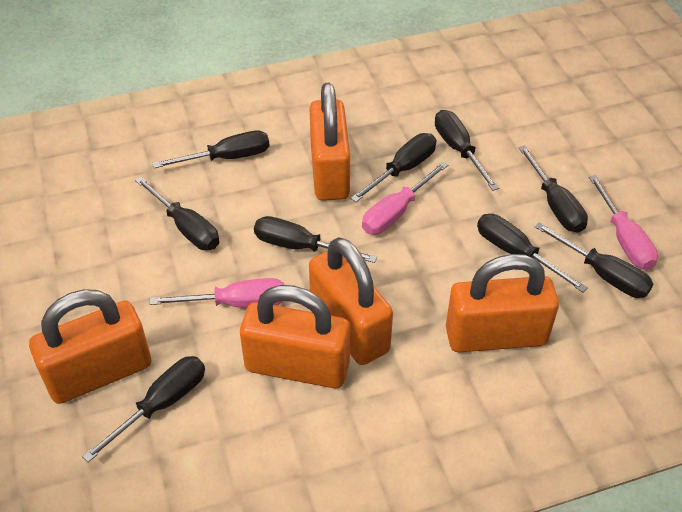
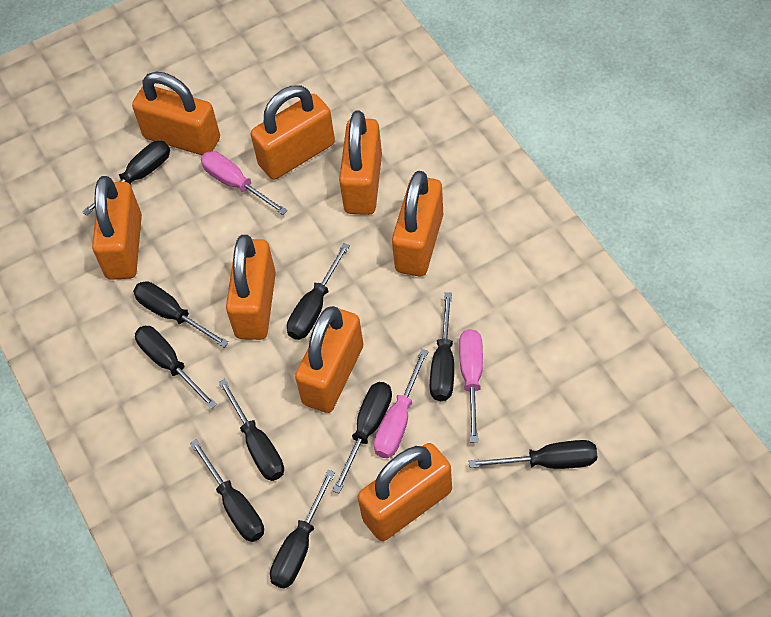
black screwdriver: [82,356,205,462] [135,177,219,250] [153,131,270,168] [254,216,377,263] [351,133,436,202] [435,110,499,191] [477,214,588,293] [518,145,588,233] [535,222,653,298] = 9 -> [82,141,170,216] [133,281,229,348] [135,326,217,409] [190,439,264,542] [218,379,284,481] [270,470,335,589] [287,243,350,340] [332,382,392,494] [430,292,454,401] [469,440,597,469] = 10
orange padlock: [29,289,151,404] [240,285,350,389] [309,83,350,201] [309,237,393,365] [446,254,559,353] = 5 -> [92,176,142,280] [132,71,220,156] [226,235,276,340] [251,85,335,180] [295,306,364,413] [339,110,382,215] [358,443,452,541] [392,171,443,277] = 8

